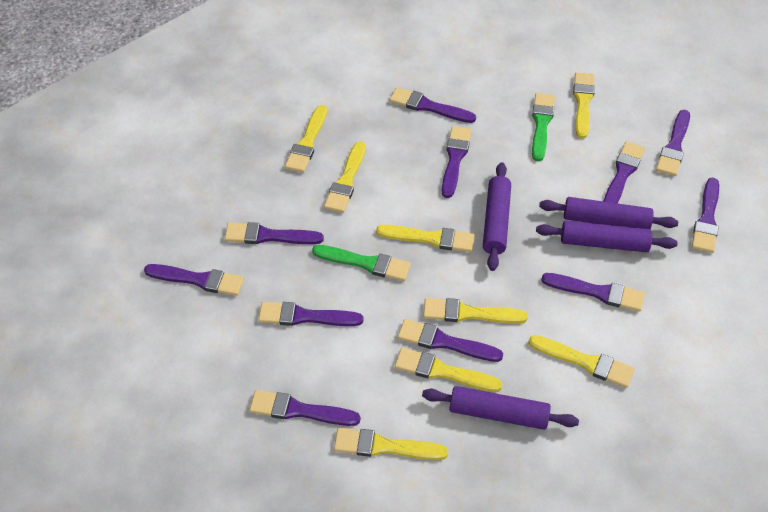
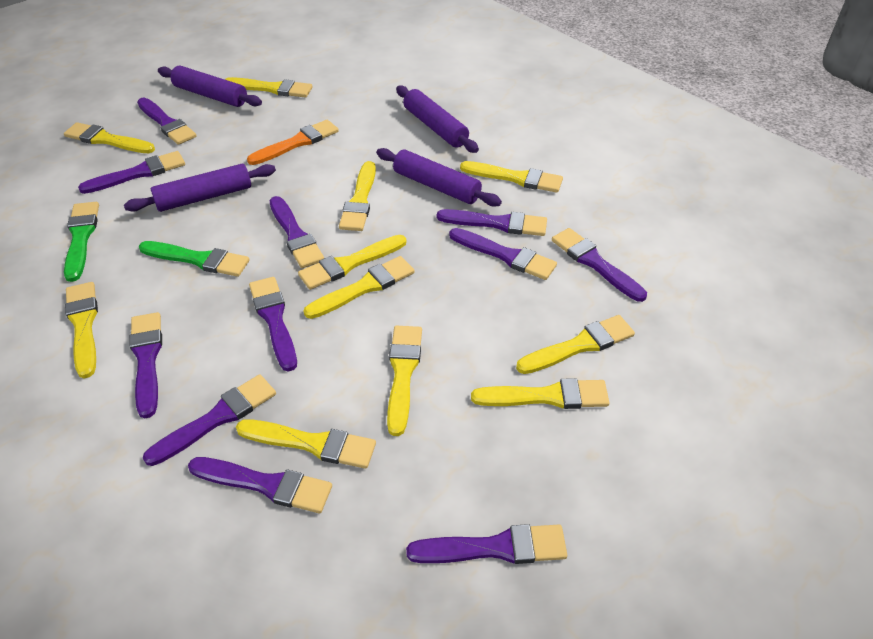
orange brush: none = 0 -> [247,120,339,165] = 1
yellow brush: [285,105,327,173] [324,141,366,213] [334,428,448,460] [376,225,475,252] [395,348,502,392] [423,298,528,323] [528,335,635,388] [573,72,595,139] = 8 -> [64,122,155,153] [65,282,98,379] [225,77,313,98] [236,419,376,469] [298,235,406,290] [304,256,415,319] [339,161,376,231] [387,326,422,436] [460,161,563,193] [471,378,610,409] [516,315,635,374] = 11

